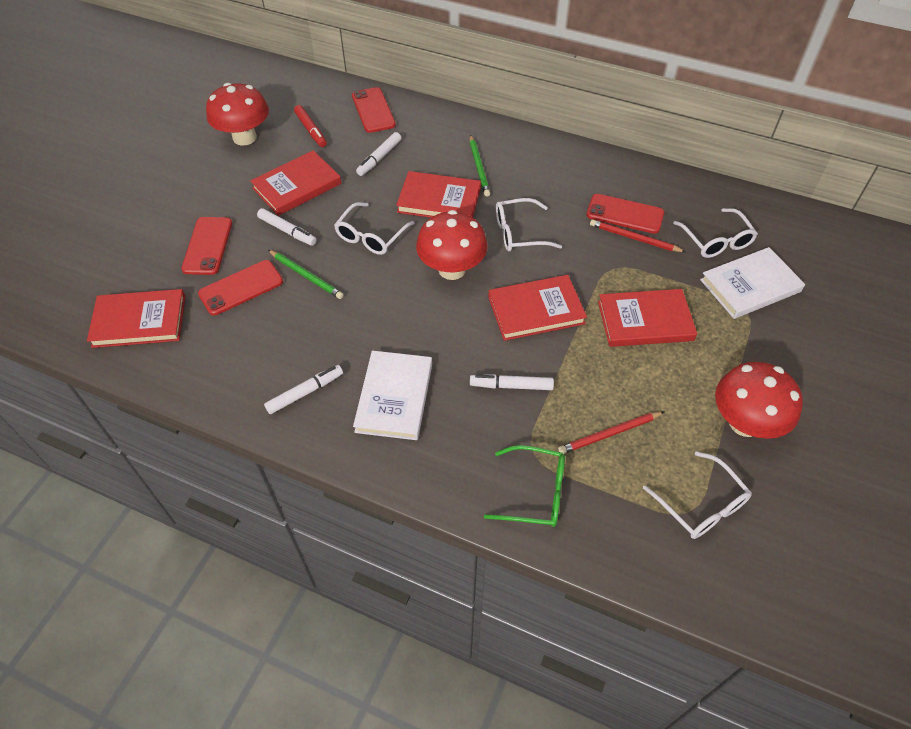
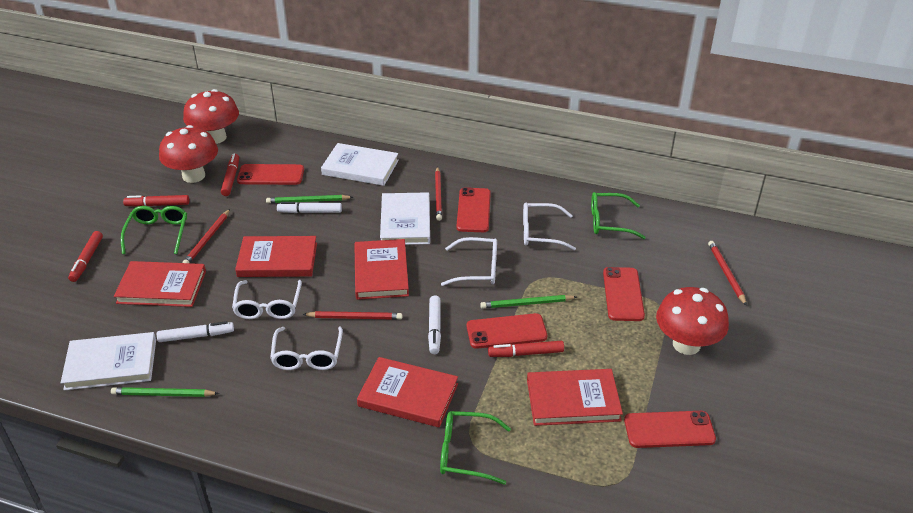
green glasses: [484,445,565,527] = 1 -> [121,206,187,254] [440,411,511,485] [591,192,646,239] = 3
green pencil: [268,250,344,299] [470,135,490,197] = 2 -> [111,387,219,397] [266,195,353,203] [480,295,577,309] = 3
red marker: [294,105,327,147] = 1 -> [68,231,103,282] [123,195,189,207] [221,154,239,196] [488,341,564,357] = 4
red pencil: [558,412,664,454] [590,219,686,252] = 2 -> [182,209,230,263] [303,311,402,320] [435,167,442,221] [708,241,747,306] = 4
red phone: [181,217,232,275] [198,260,283,315] [352,87,396,133] [586,194,664,234] = 4 -> [237,164,304,185] [456,187,491,232] [467,313,547,349] [603,267,645,321] [624,411,716,448] = 5
white book: [353,351,432,440] [700,247,805,319] = 2 -> [61,332,156,390] [321,143,399,186] [380,192,430,245] = 3
white marker: [257,208,317,246] [264,365,343,414] [356,132,401,176] [470,374,554,390] = 4 -> [157,321,234,342] [277,202,342,213] [428,295,441,354] = 3

